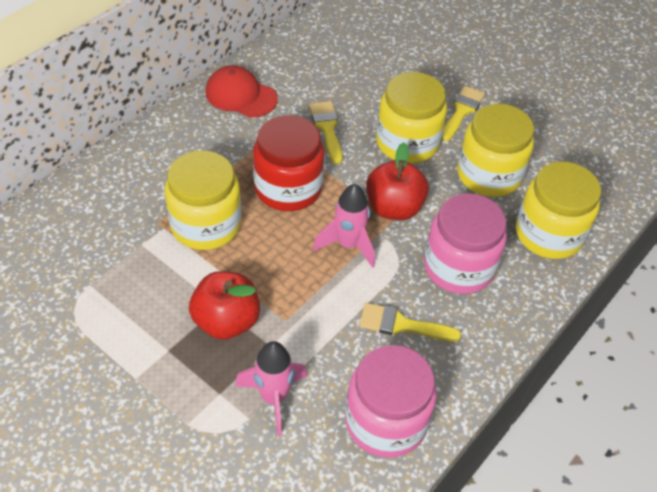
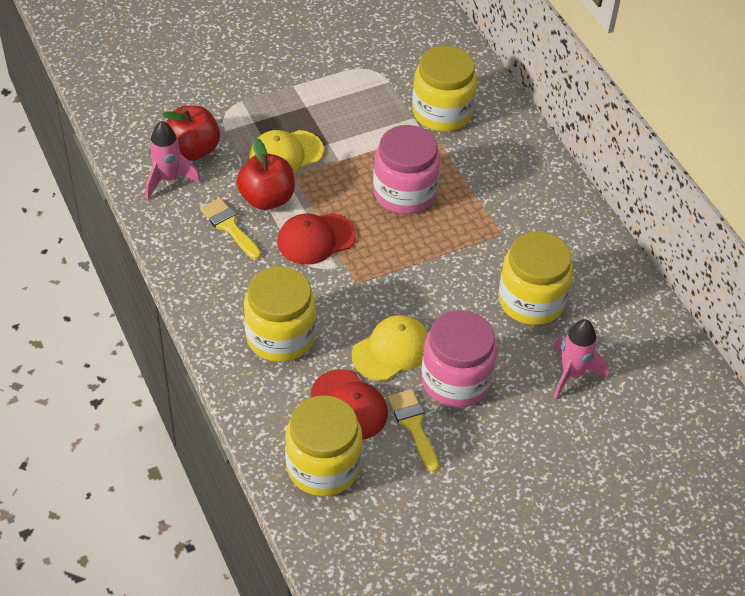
red cap: [205,65,278,118] = 1 -> [277,213,356,265] [311,369,388,440] = 2
red jar: [253,115,324,211] = 1 -> none = 0
yellow brush: [309,101,342,164] [359,303,461,341] [441,86,485,141] = 3 -> [200,198,261,260] [388,389,439,472] = 2
yellow cap: none = 0 -> [249,130,324,173] [352,315,428,381] = 2

